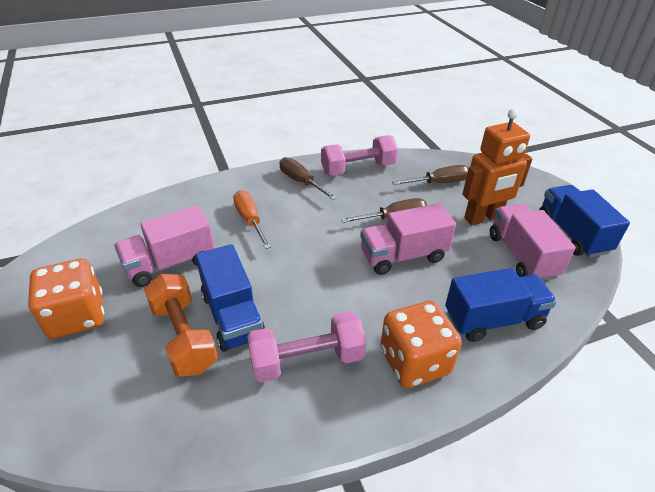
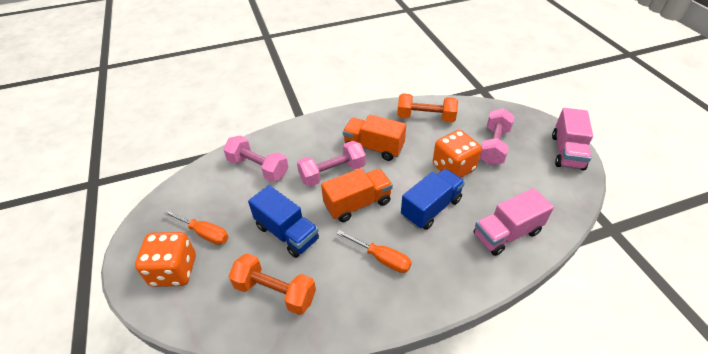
blue truck: [195,244,265,352] [445,268,557,342] [539,185,630,258] = 3 -> [248,185,319,258] [401,169,465,230] = 2
brown screwdriver: [280,157,337,200] [341,198,427,223] [392,165,469,185] = 3 -> none = 0
orange dumbbell: [144,274,218,376] = 1 -> [228,253,316,315] [397,93,458,122] = 2
orange robot: [462,109,532,225] = 1 -> none = 0
orange screwdriver: [233,190,271,249] = 1 -> [163,210,228,245] [336,230,412,273] = 2
orange truck: none = 0 -> [321,168,393,222] [343,115,406,161] = 2
pink dumbbell: [247,311,367,383] [321,135,398,176] = 2 -> [223,136,288,182] [297,141,366,187] [480,108,515,165] = 3
pink truck: [114,205,215,287] [360,203,456,275] [490,204,576,281] = 3 -> [474,188,554,256] [552,108,593,170] = 2

